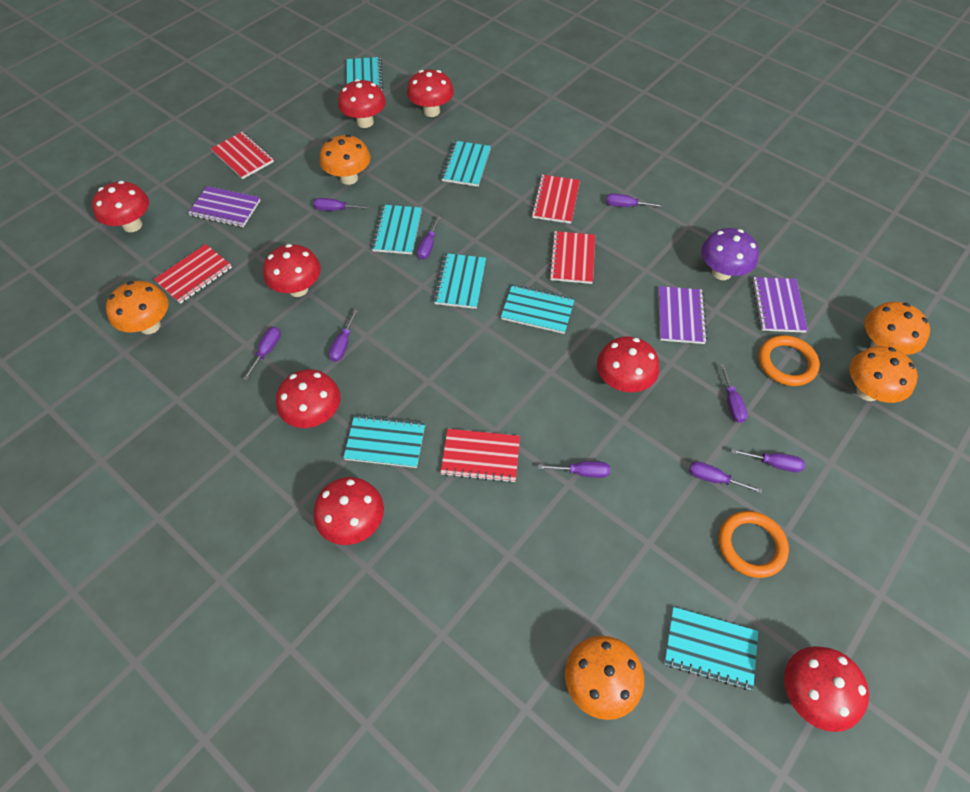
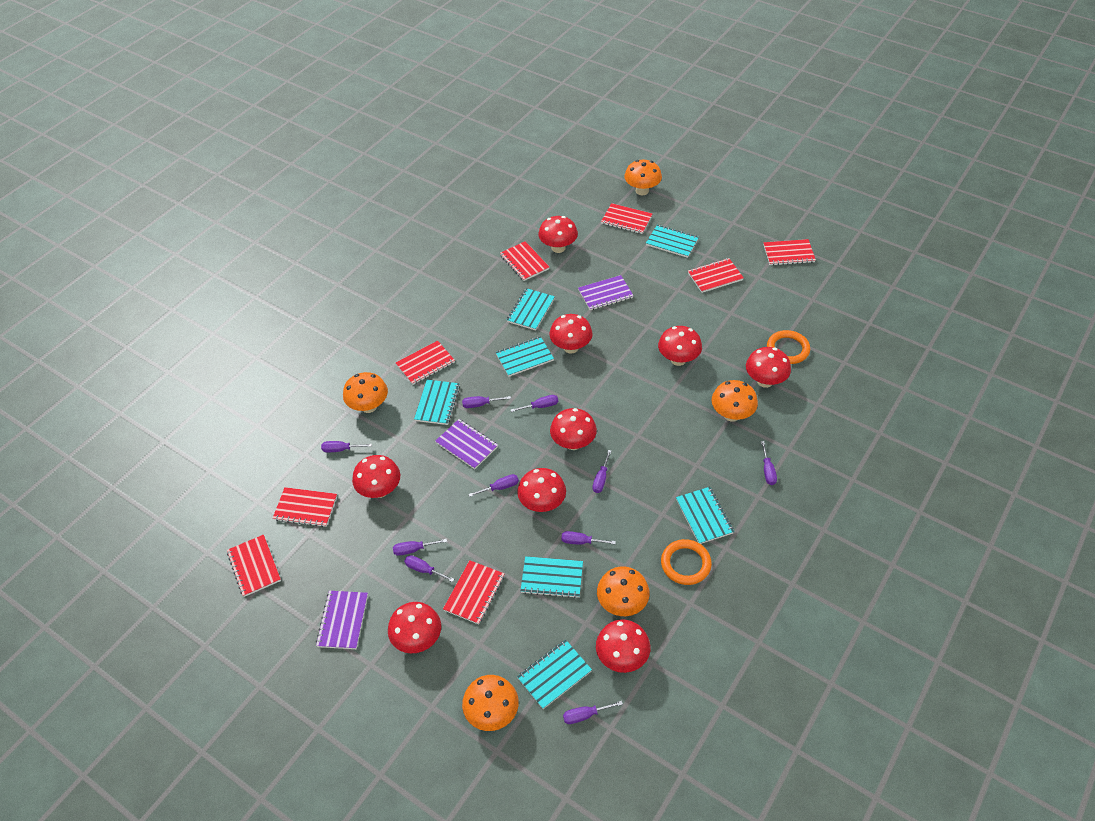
purple mushroom: [701,228,759,280] = 1 -> none = 0
purple screwdriver: [243,327,281,380] [314,198,370,211] [329,309,358,362] [417,215,441,260] [538,461,610,478] [606,193,663,207] [689,461,762,493] [720,364,748,423] [731,449,805,472] = 9 -> [321,441,372,452] [393,539,447,556] [404,555,454,582] [462,396,511,408] [468,474,519,497] [510,395,558,412] [561,531,616,545] [563,701,623,724] [592,450,611,493] [761,441,777,485] = 10
red mushroom: [92,181,149,232] [263,244,321,297] [276,369,340,428] [313,477,384,545] [338,79,386,128] [407,70,454,117] [597,336,659,392] [784,646,869,732] = 8 -> [352,455,400,498] [388,602,441,653] [517,468,566,512] [539,216,578,253] [549,314,593,354] [550,408,597,450] [596,619,650,673] [658,326,702,366] [746,347,791,388] = 9
red notebook: [154,244,232,304] [211,132,274,179] [440,429,520,483] [531,175,580,224] [549,231,595,284] = 5 -> [227,534,281,597] [273,487,337,527] [396,341,455,385] [443,560,504,625] [500,241,549,281] [601,203,652,234] [688,258,744,293] [764,239,816,266] = 8

